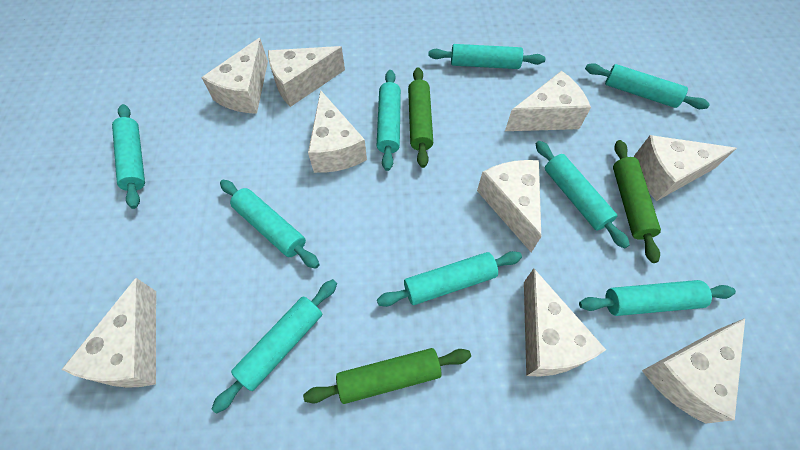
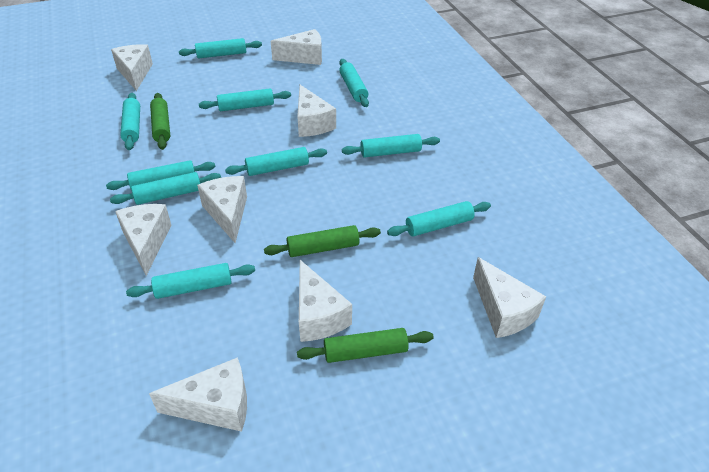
turquoise rolling pin: [112,104,145,209] [212,279,337,414] [220,180,320,269] [377,70,401,171] [377,251,522,307] [428,44,545,69] [536,141,630,249] [579,280,736,316] [585,63,710,109] = 9 -> [106,160,215,191] [110,172,221,205] [120,93,140,150] [126,263,255,299] [179,38,262,59] [199,89,291,111] [225,147,327,176] [339,59,369,107] [342,134,440,158] [387,201,491,237] = 10
white cheese: [61,278,156,388] [201,38,268,114] [268,46,345,107] [308,90,367,173] [477,160,541,252] [505,71,591,131] [524,268,606,377] [634,135,737,201] [642,318,745,423] = 9 -> [111,44,153,91] [115,204,171,276] [149,357,247,432] [197,176,247,243] [271,29,322,65] [297,85,336,137] [299,260,352,342] [473,257,546,338] = 8

